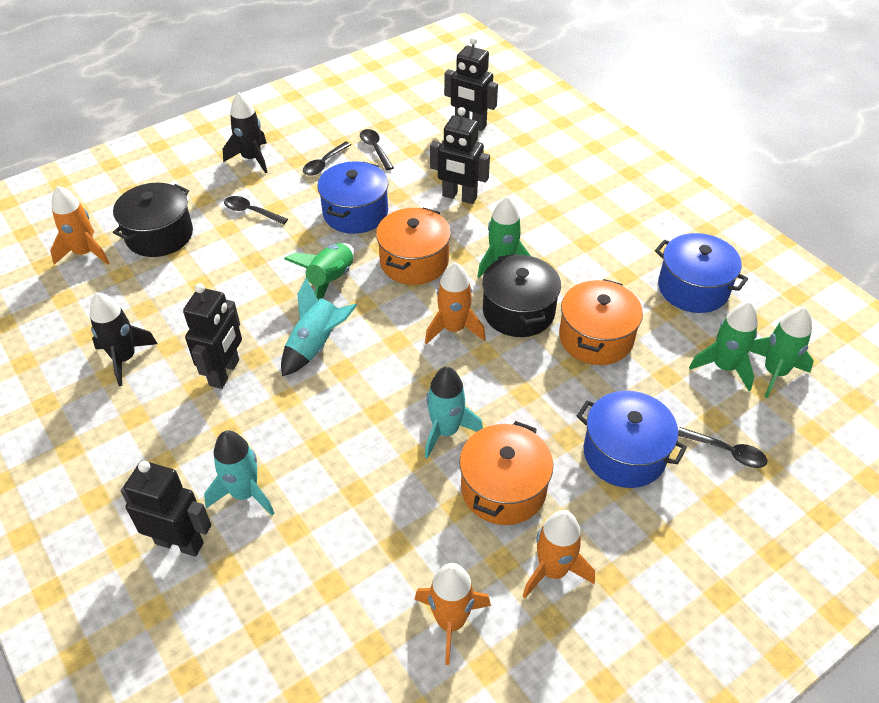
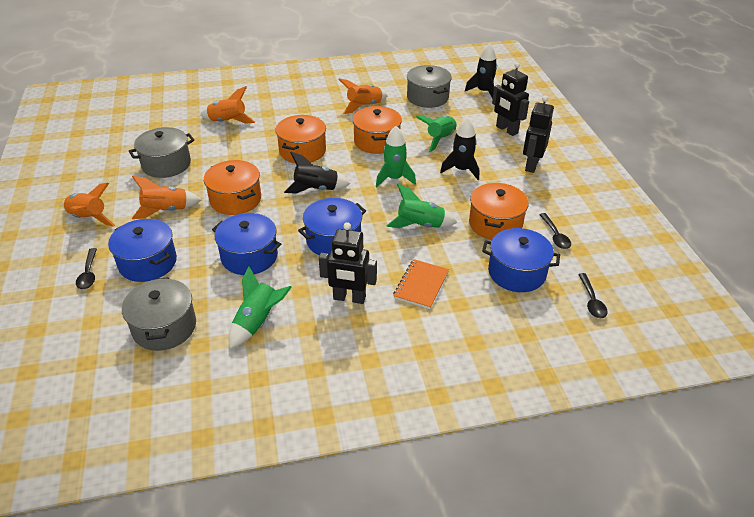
black pot: [113,183,193,257] [482,254,561,337] = 2 -> none = 0
black robot: [121,461,211,557] [183,283,242,389] [430,107,490,204] [444,37,498,131] = 4 -> [319,222,377,304] [492,62,529,136] [523,96,554,173] = 3
black rocket: [90,292,158,386] [223,92,268,173] = 2 -> [284,152,350,194] [440,117,479,180] [465,43,497,99] = 3
black spoon: [224,196,288,225] [303,141,351,176] [360,129,394,170] [678,427,767,468] = 4 -> [76,248,97,289] [539,213,571,249] [578,273,608,318] = 3
blue pot: [317,161,388,234] [577,391,687,488] [655,233,748,313] = 3 -> [108,219,177,282] [212,213,281,275] [298,198,366,255] [482,228,560,292] = 4
grey pot: none = 0 -> [122,277,196,351] [129,127,194,178] [407,65,452,108] = 3
orange notebook: none = 0 -> [393,259,449,309] = 1
orange pot: [376,208,451,285] [459,421,553,525] [559,279,643,365] = 3 -> [204,160,261,215] [275,115,326,163] [352,106,402,154] [469,183,529,240] = 4
turquoise rocket: [204,430,275,516] [281,278,357,376] [425,367,483,459] = 3 -> none = 0

